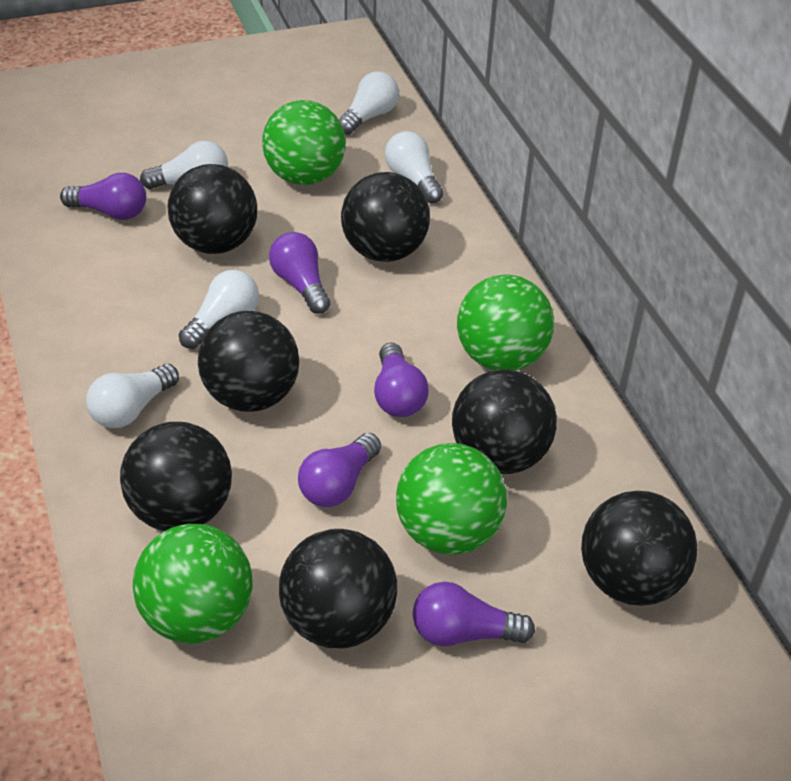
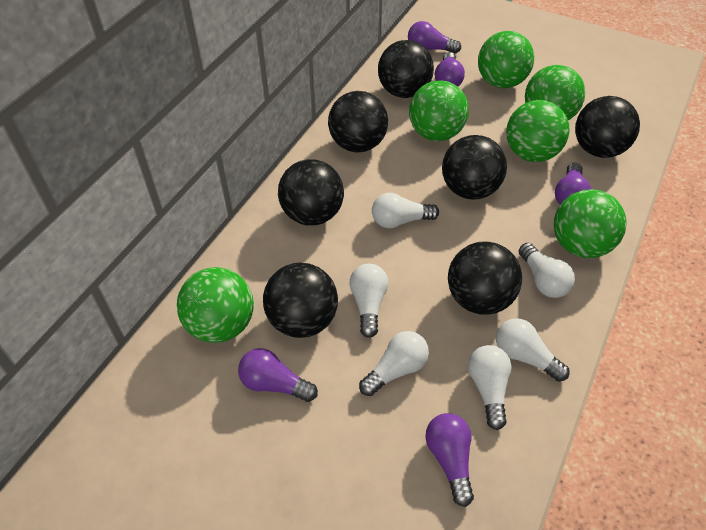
green ball: [132,524,253,644] [262,100,346,185] [396,443,507,555] [457,274,554,371] = 4 -> [177,267,254,343] [409,80,469,141] [478,31,534,88] [506,100,570,162] [525,65,585,120] [554,189,626,258] = 6
white light bulb: [86,364,179,428] [140,141,228,189] [179,270,259,349] [339,71,399,135] [385,131,444,204] = 5 -> [349,264,388,338] [359,331,429,396] [372,193,439,228] [468,345,512,430] [496,318,570,382] [519,243,575,298] = 6

